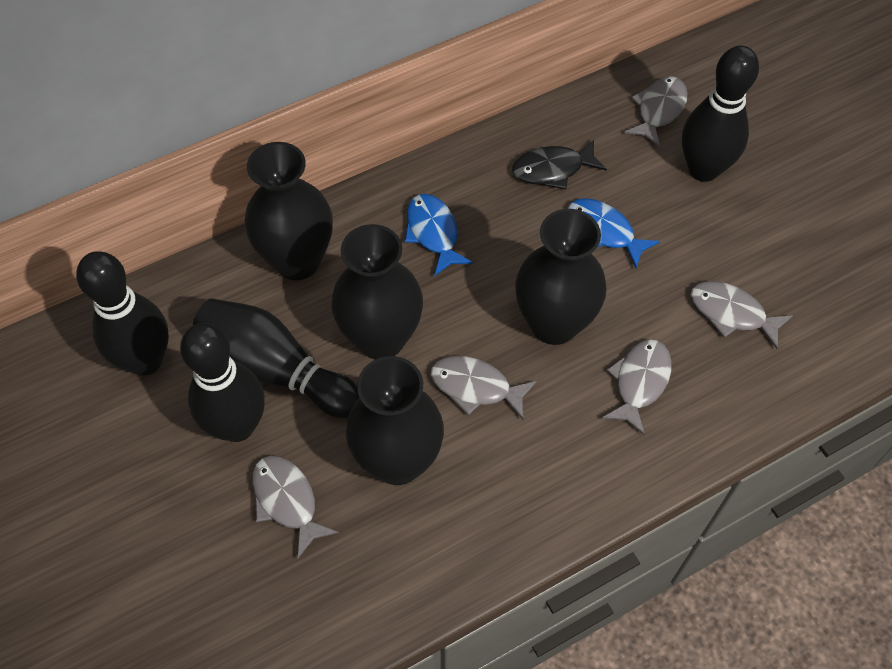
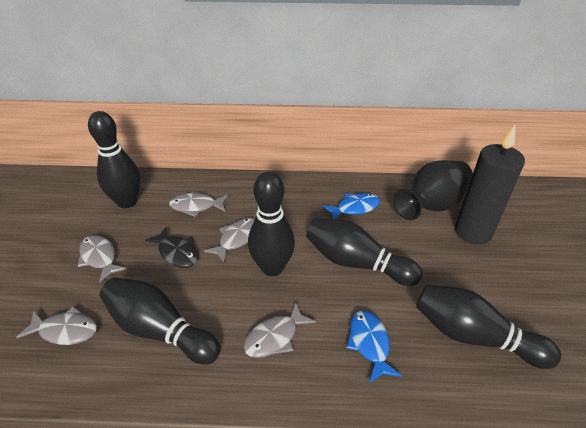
black bowling pin: [76,251,169,375] [180,323,265,442] [193,298,359,418] [682,46,759,182] = 4 -> [88,111,140,208] [100,277,221,365] [248,172,295,276] [306,218,423,286] [416,285,561,369] = 5
black candle: none = 0 -> [455,125,525,245] = 1
black vase: [245,142,333,280] [331,224,423,359] [346,356,444,485] [515,209,607,345] = 4 -> [393,160,473,220] = 1

